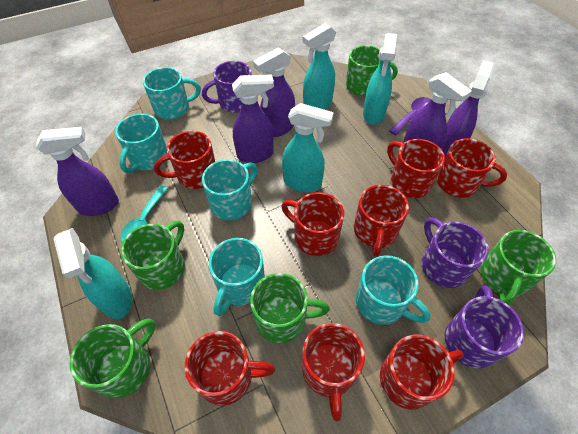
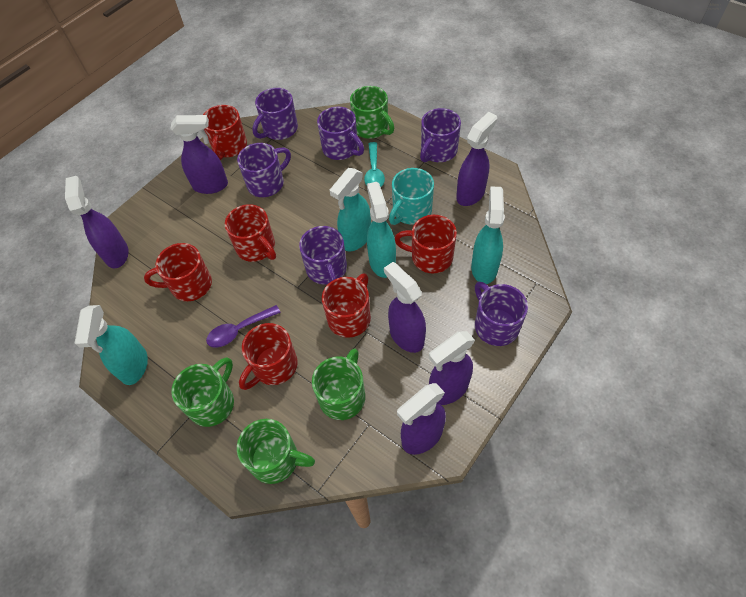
green mug: [69,318,155,398] [121,221,185,290] [250,273,330,343] [346,45,398,96] [480,230,556,305] = 5 -> [171,357,234,427] [237,419,315,484] [312,348,365,420] [350,86,394,139] = 4
purple mug: [202,61,252,113] [421,217,489,288] [445,286,524,369] = 3 -> [237,143,291,197] [252,88,298,140] [299,226,347,284] [317,107,364,160] [420,108,461,162] [475,282,528,346] = 6
purple spray bottle: [36,127,119,216] [232,75,274,163] [253,47,295,137] [403,72,472,149] [442,60,494,156] = 5 -> [65,176,129,268] [171,115,228,194] [384,262,426,353] [397,383,446,455] [429,331,475,405] [456,112,497,206] = 6
red mug: [154,131,215,189] [185,331,275,406] [281,192,344,256] [302,323,365,421] [354,185,409,257] [380,335,464,409] [387,139,445,198] [437,138,507,198] = 8 -> [144,243,212,301] [203,105,247,160] [225,204,276,262] [239,323,298,390] [322,273,371,338] [395,215,457,273] = 6
turquoise mug: [115,114,168,173] [143,67,201,120] [202,159,258,220] [209,238,265,316] [356,255,430,325] = 5 -> [389,168,434,225] = 1

